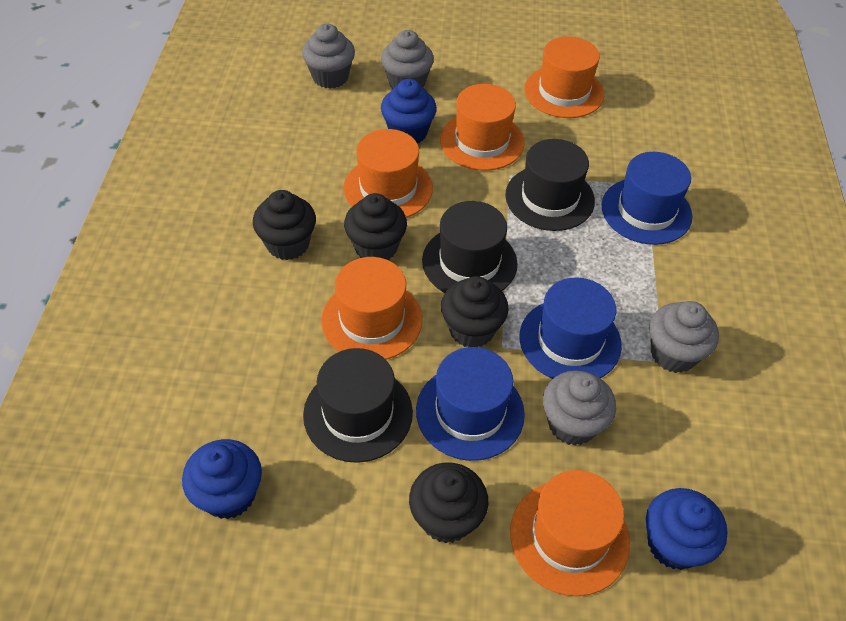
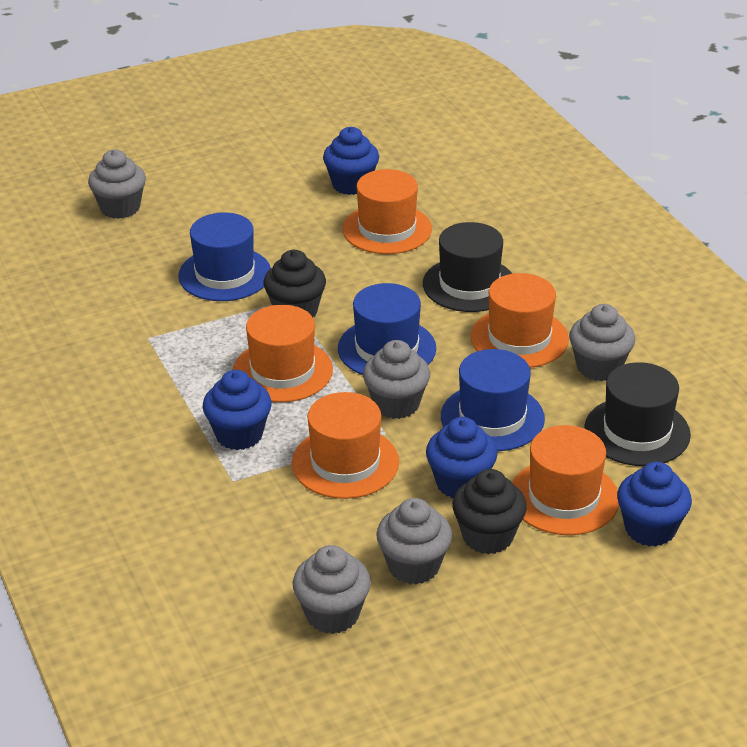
black cupcake: [253,190,316,260] [344,193,407,260] [409,463,488,543] [441,276,509,347] = 4 -> [263,250,326,317] [452,469,527,554] = 2
black hat: [303,348,413,463] [422,201,517,293] [505,139,595,231] = 3 -> [423,222,512,312] [584,362,691,466] = 2
blue cupcake: [182,439,262,519] [381,79,437,143] [646,488,728,570] = 3 -> [203,370,272,450] [323,127,379,195] [426,417,498,498] [617,462,692,547] = 4
grey cupcake: [302,24,355,89] [381,30,434,89] [543,371,616,446] [649,301,719,373] = 4 -> [88,150,146,219] [293,545,371,634] [363,340,430,419] [376,498,452,585] [569,304,635,381] = 5

